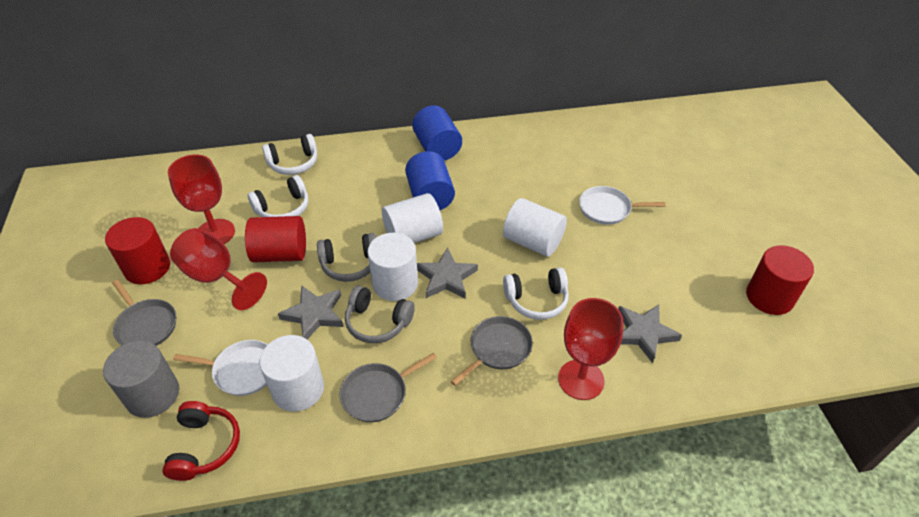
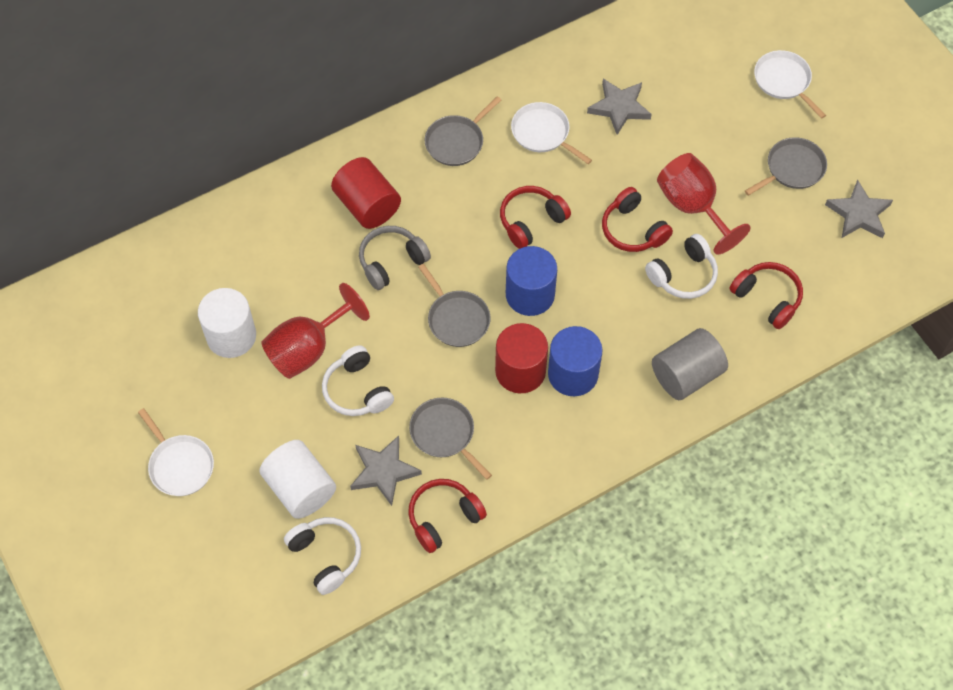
grey headphones: [317,233,376,282] [345,286,415,343] = 2 -> [359,226,431,290] = 1
grey pan: [112,280,176,346] [340,352,437,422] [451,316,533,386] = 3 -> [409,398,492,480] [418,264,490,347] [425,96,501,166] [745,137,827,196] = 4
red cylinder: [105,217,170,284] [245,216,306,262] [746,245,814,315] = 3 -> [331,157,401,229] [495,323,548,393] = 2
red goblet: [168,155,235,244] [170,228,267,310] [558,298,624,400] = 3 -> [261,283,370,379] [657,153,751,255] = 2
red headphones: [162,401,240,481] = 1 -> [408,479,487,553] [500,186,571,249] [602,187,673,252] [730,262,803,329] = 4
white cylinder: [260,335,324,412] [368,233,418,301] [382,193,443,243] [503,198,567,257] = 4 -> [198,288,256,358] [259,440,336,519] = 2
white pan: [173,340,268,396] [579,186,666,225] = 2 -> [138,408,214,496] [511,102,592,164] [754,50,826,119] = 3

